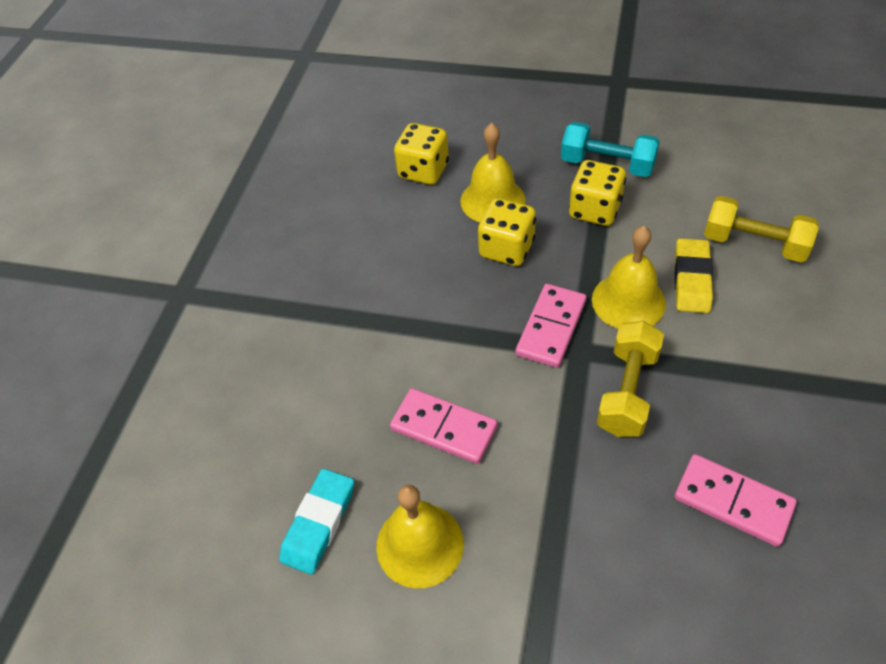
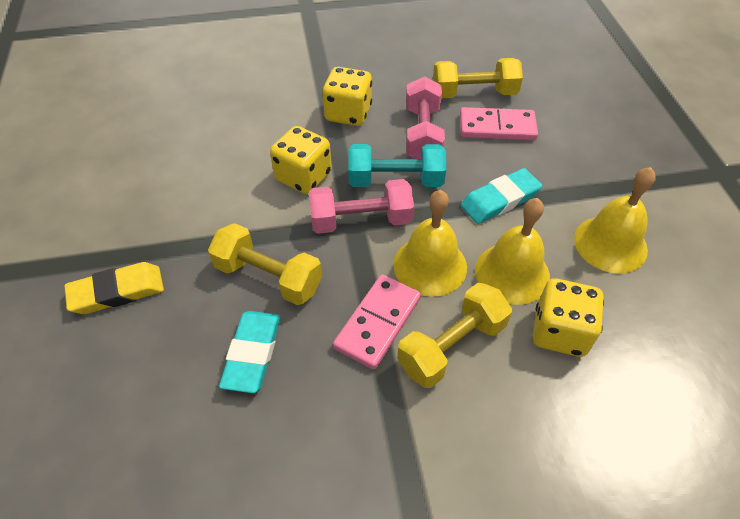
pink domino: [390,388,497,464] [516,284,586,368] [674,454,797,547] = 3 -> [333,274,421,370] [460,107,538,140] = 2
pink dumbbell: none = 0 -> [309,179,414,234] [406,77,445,159] = 2
turquoise eraser: [279,469,354,575] = 1 -> [219,311,281,393] [461,168,542,224] = 2
yellow dumbbell: [597,321,664,437] [704,196,819,262] = 2 -> [208,223,322,305] [397,283,512,388] [433,58,523,98] = 3

